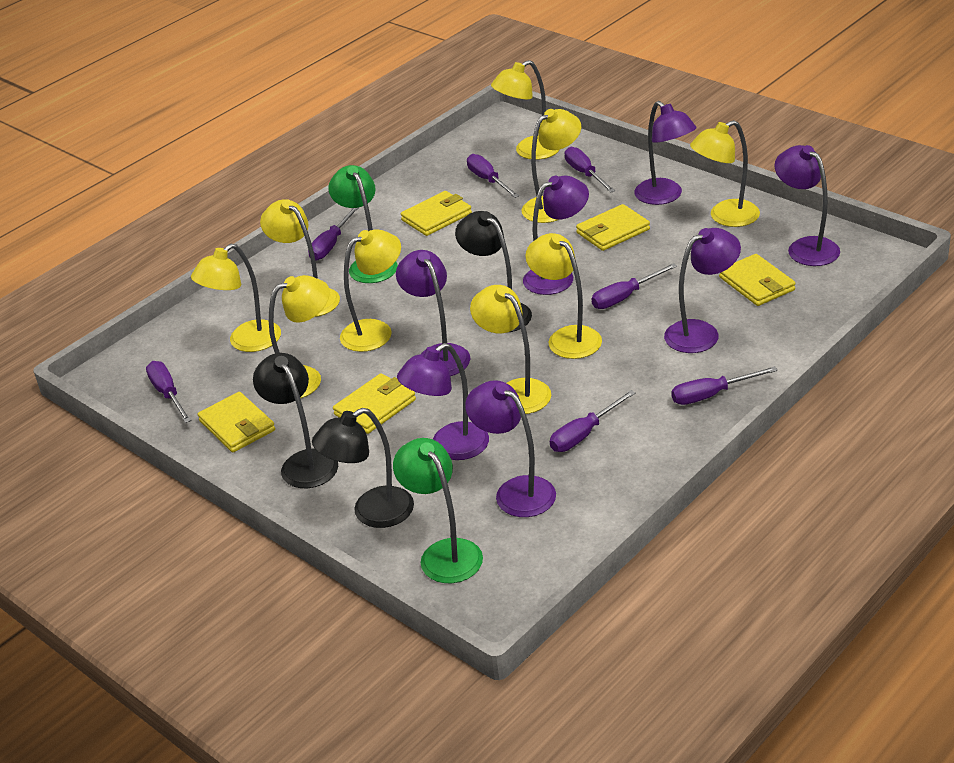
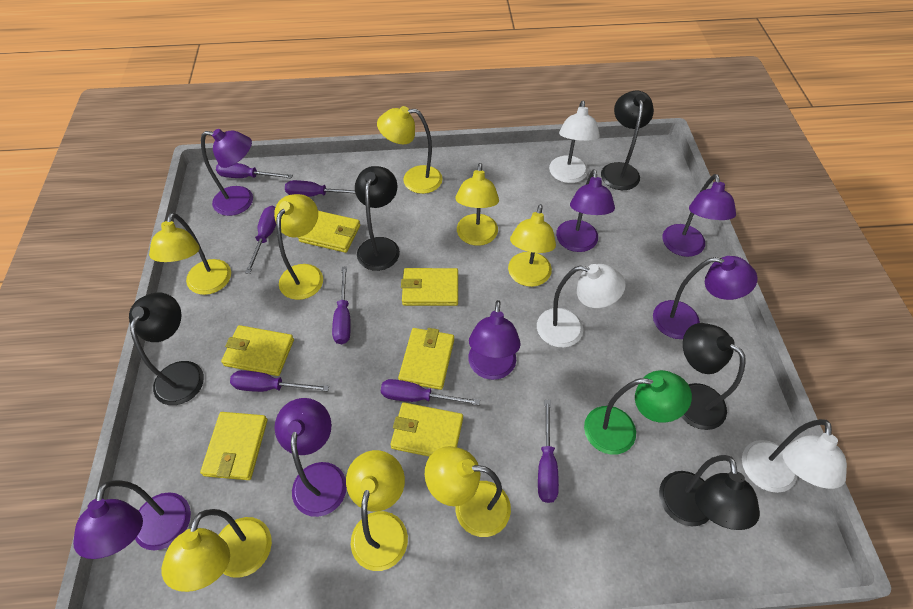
black lamp: [253,353,338,488] [312,408,414,528] [455,211,532,332] = 3 -> [129,292,204,405] [355,166,400,271] [601,90,654,190] [659,455,760,530] [681,323,746,430] = 5
green lamp: [328,165,398,283] [393,438,483,583] = 2 -> [584,370,692,455] = 1
white lamp: none = 0 -> [537,264,626,348] [549,101,600,183] [742,419,847,493] = 3
yellow lamp: [191,244,281,352] [260,199,340,317] [269,275,330,398] [340,229,401,352] [470,285,551,414] [491,60,560,160] [521,109,581,223] [526,233,602,359] [690,120,760,227] = 9 -> [149,213,231,295] [161,509,272,592] [274,194,323,300] [346,450,408,571] [377,106,442,194] [425,446,511,537] [455,163,499,246] [508,204,556,287] = 8
yellow wallet: [198,392,275,452] [333,373,416,434] [401,191,472,236] [576,204,650,251] [719,254,795,306] = 5 -> [200,412,267,480] [221,325,294,376] [298,211,360,253] [390,402,463,457] [398,328,454,390] [401,268,458,306] = 6

